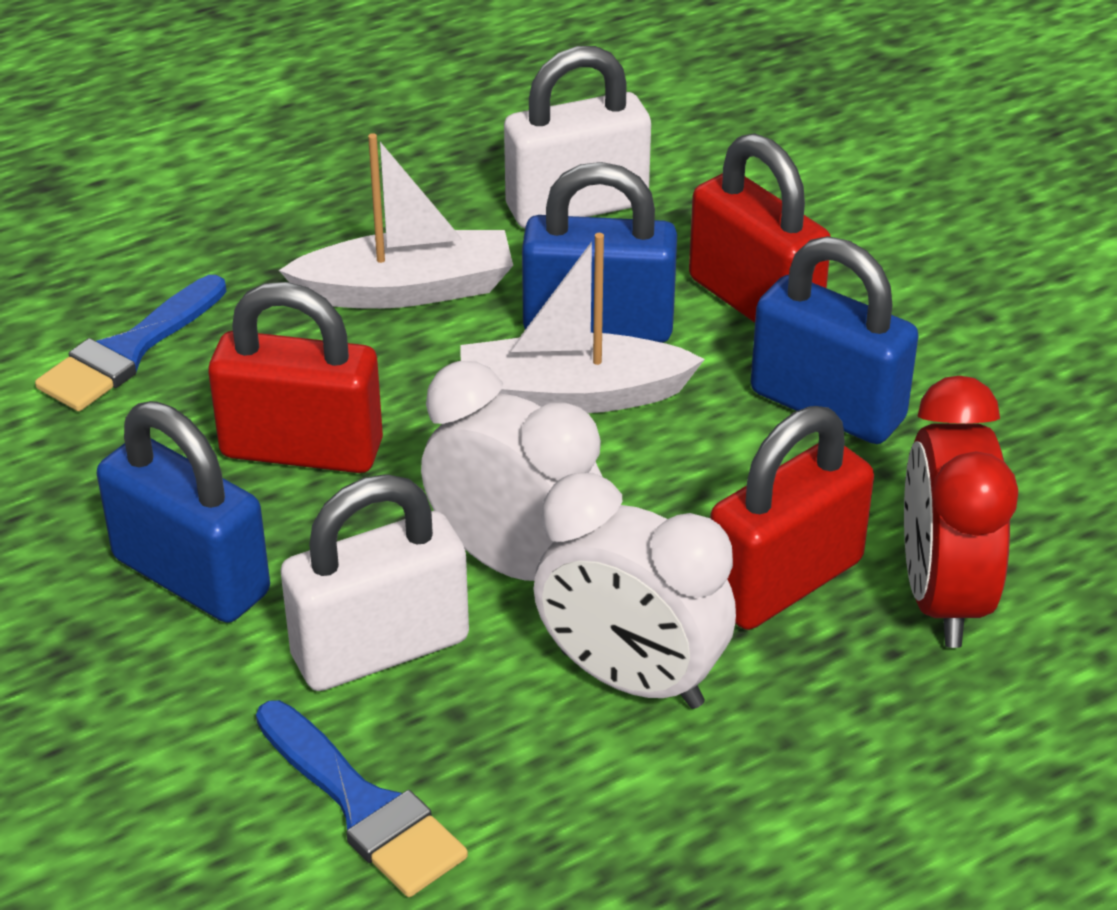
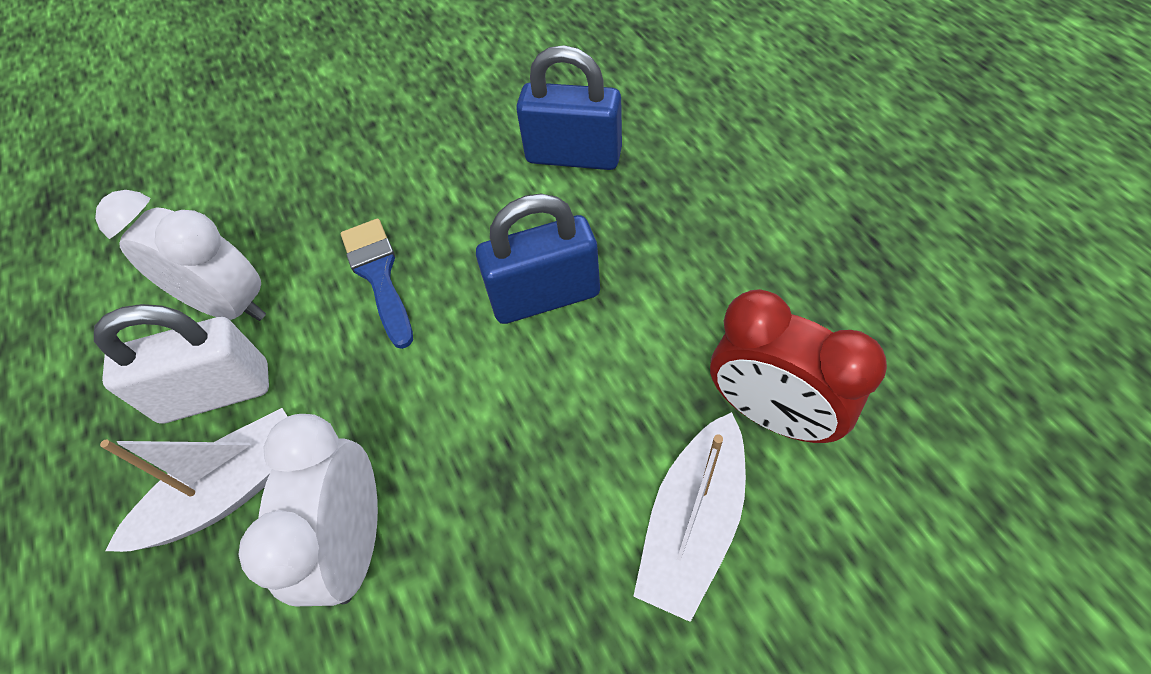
blue brush: [35,275,227,411] [256,700,468,897] = 2 -> [341,218,413,349] = 1
blue padlock: [97,401,270,623] [522,162,677,343] [751,236,919,444] = 3 -> [476,193,600,324] [516,45,622,170] = 2
red padlock: [208,282,383,473] [689,133,831,323] [710,406,874,630] = 3 -> none = 0
white padlock: [281,474,469,691] [504,46,651,228] = 2 -> [94,304,269,424] = 1

